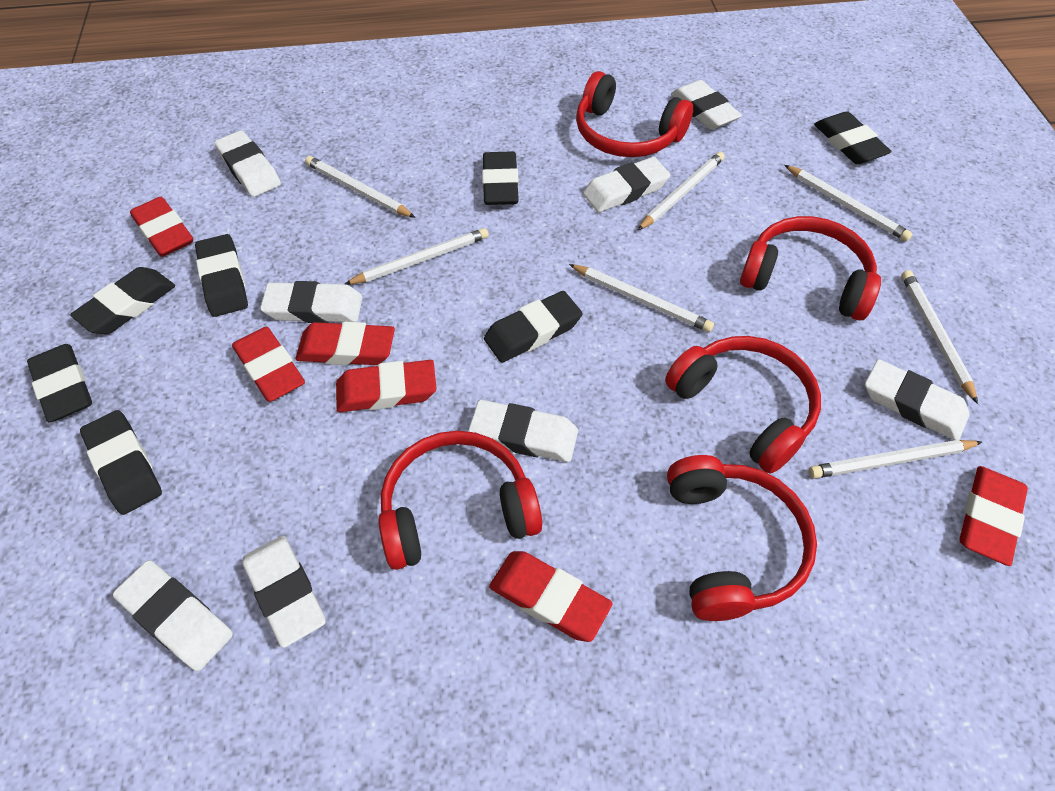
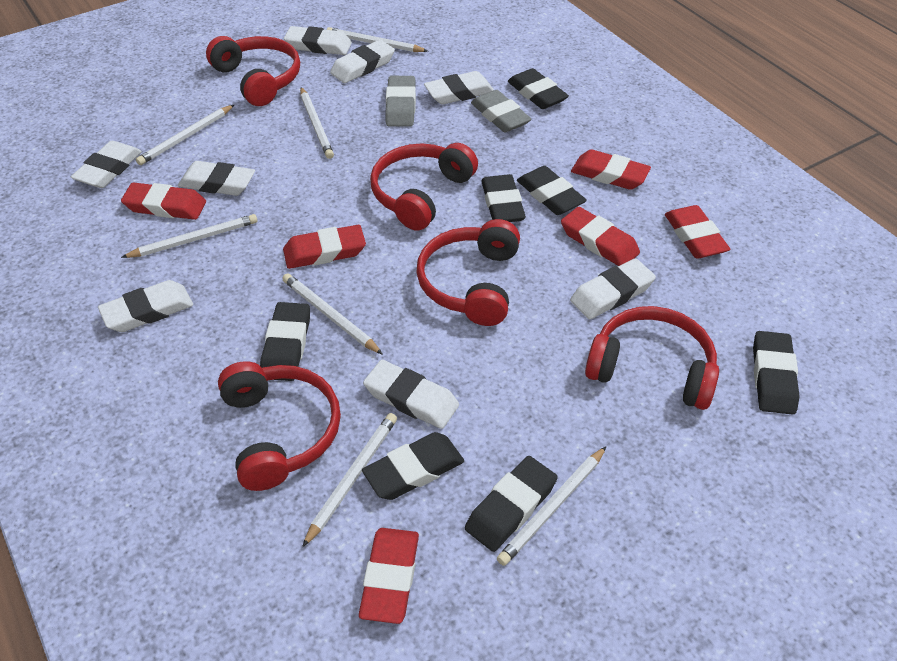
grey eraser: none = 0 -> [386,76,416,126] [471,90,532,132] = 2

